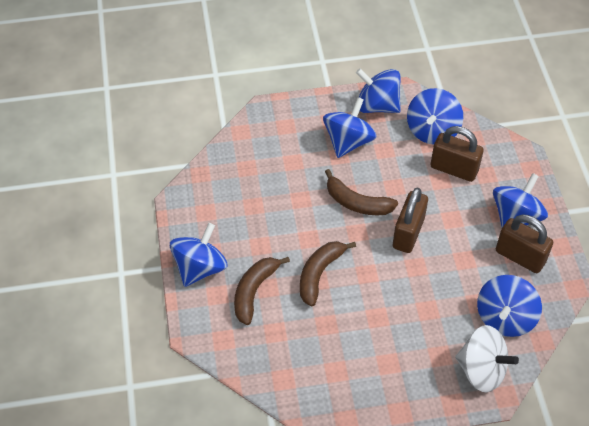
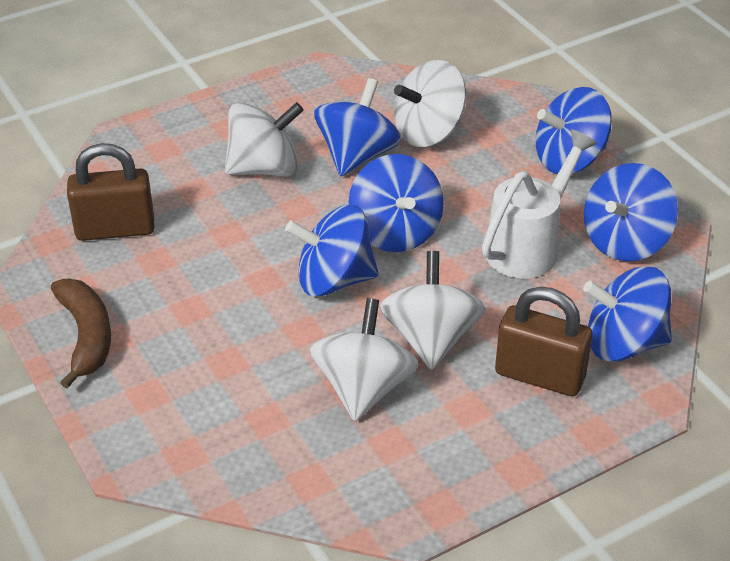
brown banana: [234,257,290,325] [300,241,356,306] [325,169,398,215] = 3 -> [51,279,111,389] = 1
brown padlock: [393,188,428,253] [430,126,484,182] [496,215,553,273] = 3 -> [67,143,155,241] [495,287,593,396] = 2
white spinning top: [455,325,519,393] = 1 -> [225,102,304,177] [310,298,419,421] [379,251,486,370] [394,60,466,147] = 4
white watering can: none = 0 -> [482,129,597,279] = 1

